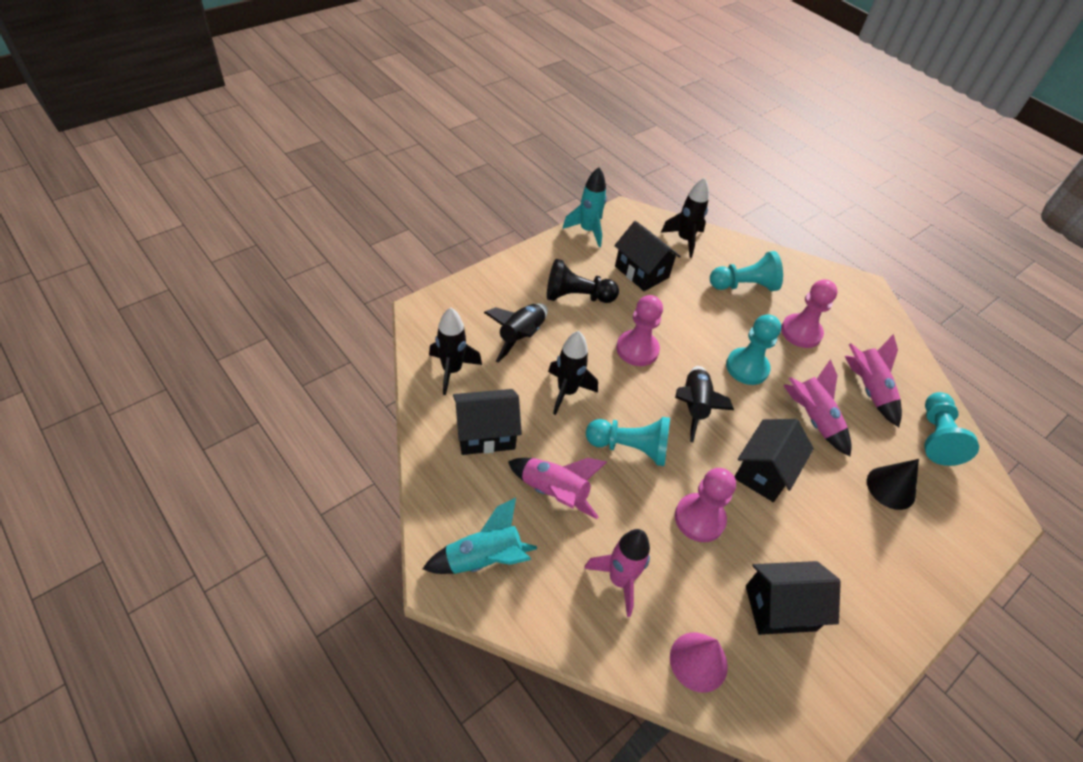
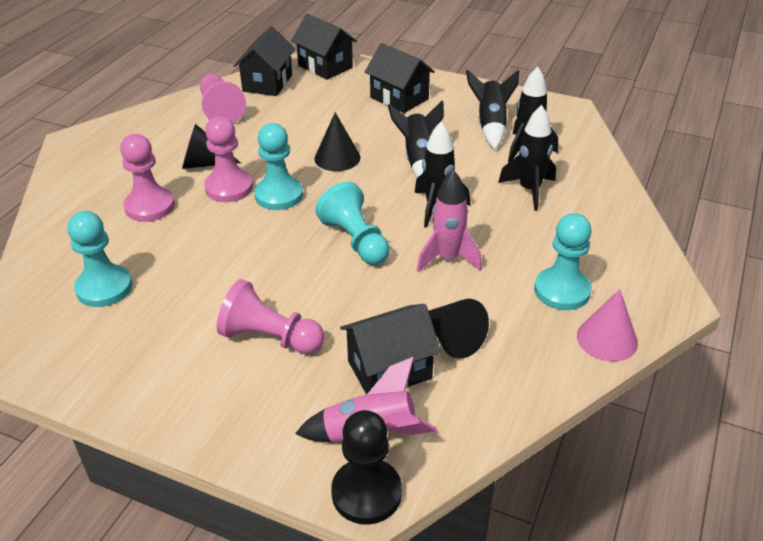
black cone: [867,459,919,510] = 1 -> [182,124,241,169] [314,112,360,171] [429,299,489,359] = 3
pink pawn: [616,295,663,366] [675,468,736,542] [781,279,838,348] = 3 -> [120,134,175,222] [200,74,246,123] [204,116,253,202] [217,279,324,354] = 4
pink rocket: [508,458,607,519] [584,529,650,617] [783,359,851,456] [845,334,902,427] = 4 -> [295,357,437,442] [416,170,482,272] = 2
turquoise rocket: [423,498,537,574] [562,167,607,247] = 2 -> none = 0

